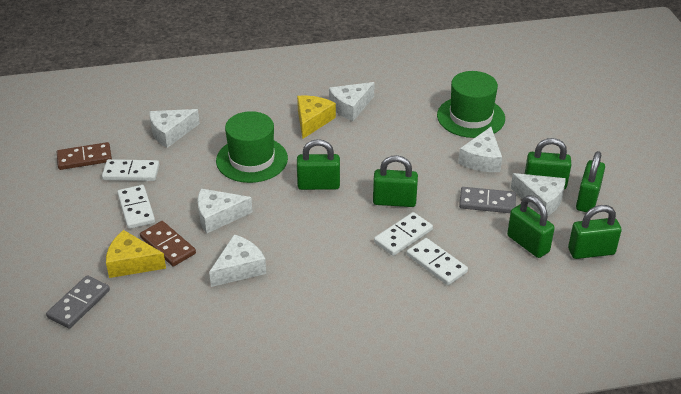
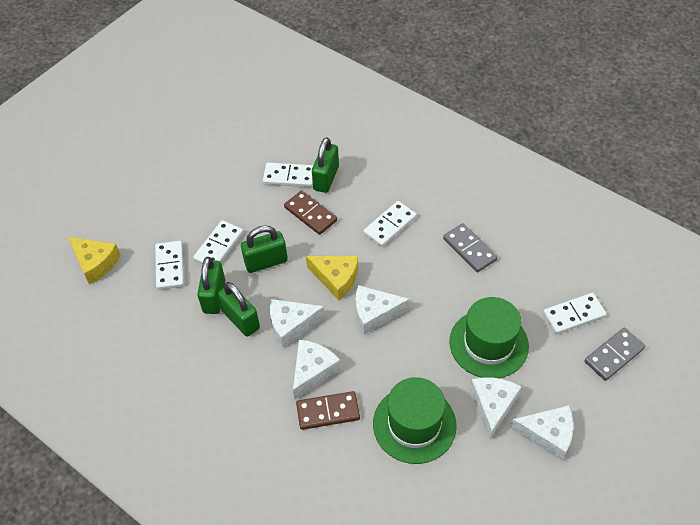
green padlock: [297,139,340,190] [373,155,418,207] [507,195,555,258] [525,138,571,189] [568,205,622,259] [576,151,605,212] = 6 -> [197,257,225,314] [217,282,260,337] [241,226,288,273] [312,137,339,193] = 4
white cheese: [149,109,200,148] [197,189,253,234] [209,234,266,287] [329,82,375,121] [458,127,502,172] [511,173,566,216] = 6 -> [270,299,325,348] [293,340,341,400] [356,285,410,334] [470,377,521,440] [510,405,573,461] = 5
white domino: [102,159,159,181] [117,185,155,229] [374,212,433,256] [407,238,468,285] = 4 -> [155,241,184,290] [193,220,243,264] [263,163,313,187] [363,201,417,247] [543,293,606,334] = 5

